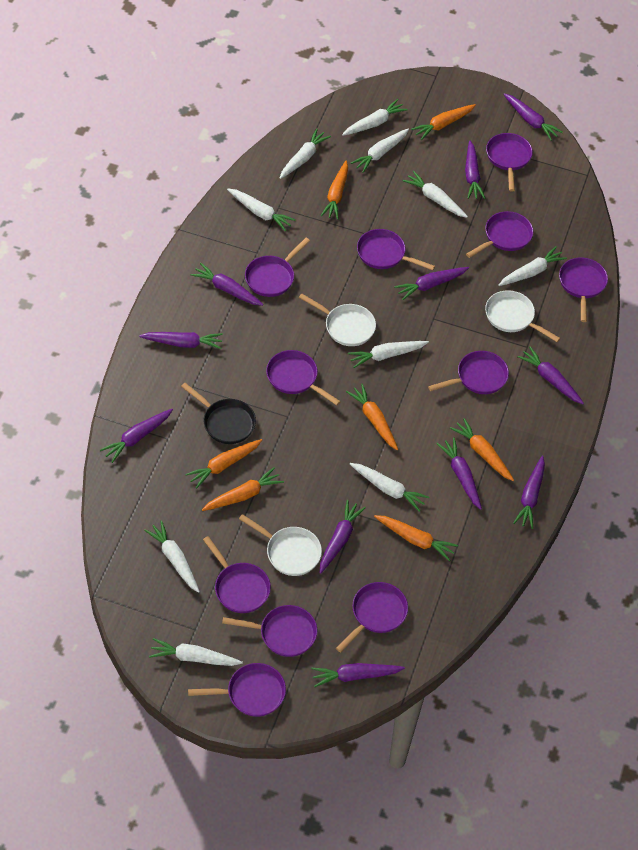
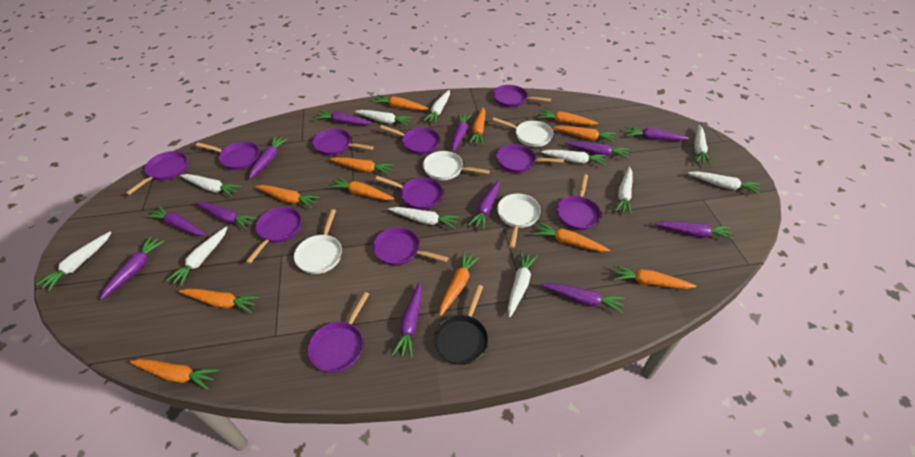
orange carrot: [185,439,262,489] [202,467,284,511] [321,161,348,220] [346,384,398,450] [374,515,458,561] [411,104,476,140] [450,418,514,481] = 7 -> [130,359,219,390] [179,288,259,313] [255,185,320,208] [329,177,394,200] [330,157,394,175] [373,95,428,110] [439,251,480,316] [469,107,485,145] [534,222,610,252] [538,110,598,125] [554,126,616,143] [613,265,697,289] = 12
purple carrot: [100,409,173,463] [139,332,223,349] [191,263,263,306] [311,663,405,687] [320,500,366,574] [394,267,469,300] [437,437,482,510] [465,141,485,199] [503,93,563,141] [513,456,545,529] [517,347,584,404] = 11 -> [100,236,164,300] [146,205,206,236] [195,202,257,230] [249,136,288,179] [314,110,373,125] [392,282,422,358] [452,113,472,152] [468,180,500,230] [541,283,625,314] [565,141,629,158] [625,127,689,140] [655,221,733,240] = 12
white carrot: [144,520,200,593] [149,638,243,666] [227,189,296,231] [280,128,331,179] [342,99,408,136] [348,341,429,368] [350,128,409,173] [350,463,429,512] [403,171,468,218] [498,247,567,286] = 10 -> [36,232,111,291] [167,226,227,286] [180,174,241,197] [355,110,412,126] [388,207,459,229] [423,90,450,124] [508,251,538,317] [541,150,606,165] [615,167,633,215] [688,171,760,195] [694,125,711,165] = 11
white pan: [239,514,322,576] [299,294,376,346] [485,290,560,342] = 3 -> [294,209,342,274] [423,151,490,180] [492,117,553,147] [497,194,541,248] = 4

